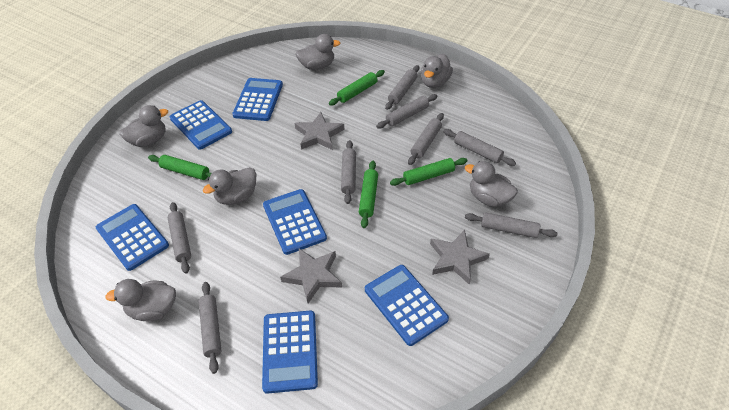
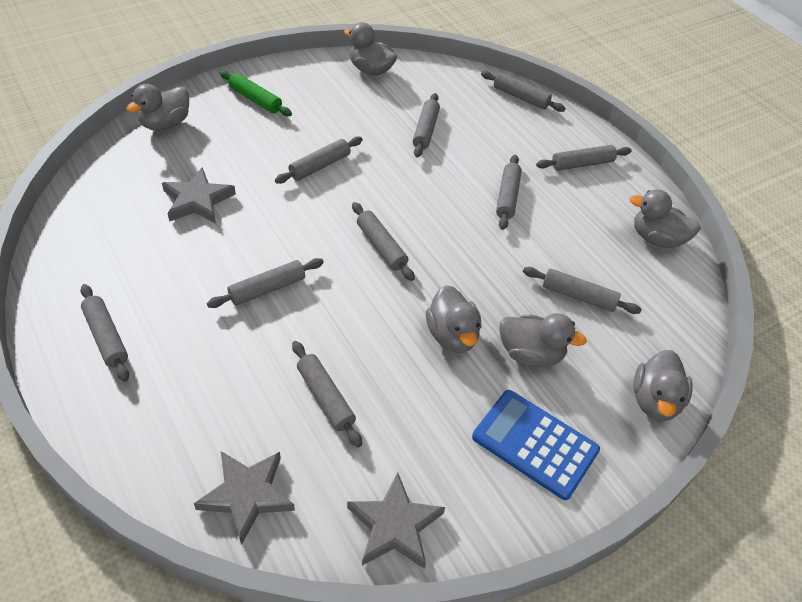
blue calculator: [96,204,169,271] [170,100,232,150] [232,78,283,121] [262,311,318,394] [263,189,327,255] [365,265,449,346] = 6 -> [472,390,600,500] = 1
green rolling pin: [148,155,212,180] [329,70,385,106] [359,161,378,228] [390,158,468,186] = 4 -> [220,71,292,116] = 1
grey rolling pin: [168,202,191,274] [199,282,222,374] [341,140,356,204] [376,94,437,128] [385,65,419,110] [408,113,444,165] [443,129,516,166] [465,212,558,238] = 8 -> [80,284,129,382] [207,258,324,308] [275,136,363,184] [292,341,362,447] [352,202,415,281] [413,93,440,157] [481,71,566,112] [496,155,522,230] [523,267,642,314] [536,145,632,171] = 10

